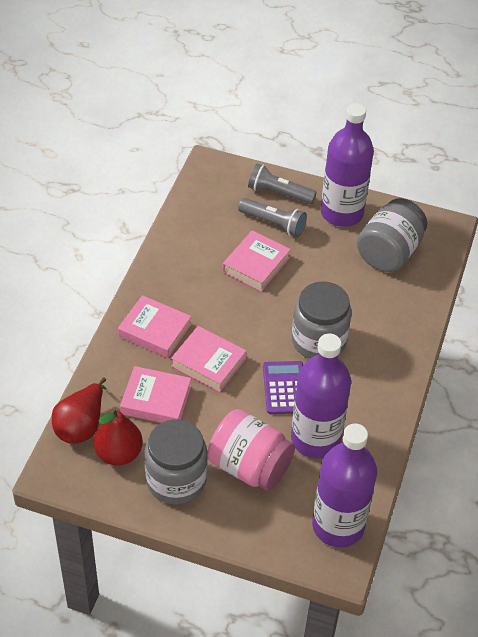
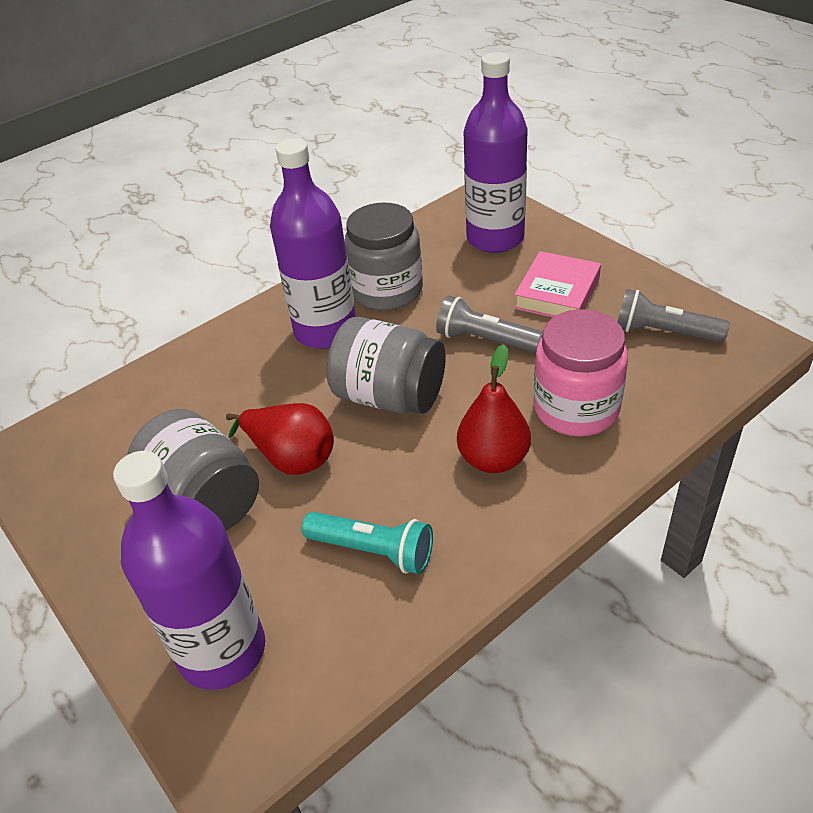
pink book: [118,295,191,358] [120,366,191,423] [171,326,247,392] [222,230,291,292] = 4 -> [514,251,601,318] = 1
purple calculator: [263,361,303,414] = 1 -> none = 0
turquoise flashlight: none = 0 -> [302,512,433,574] = 1

